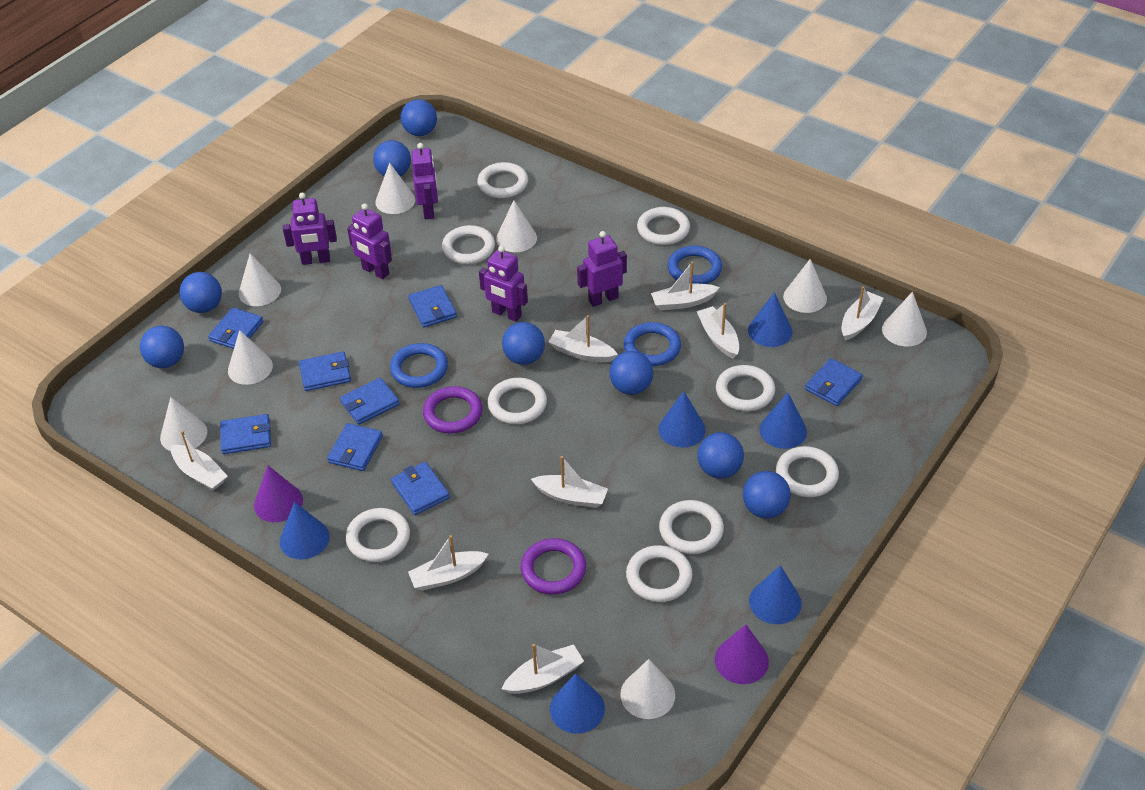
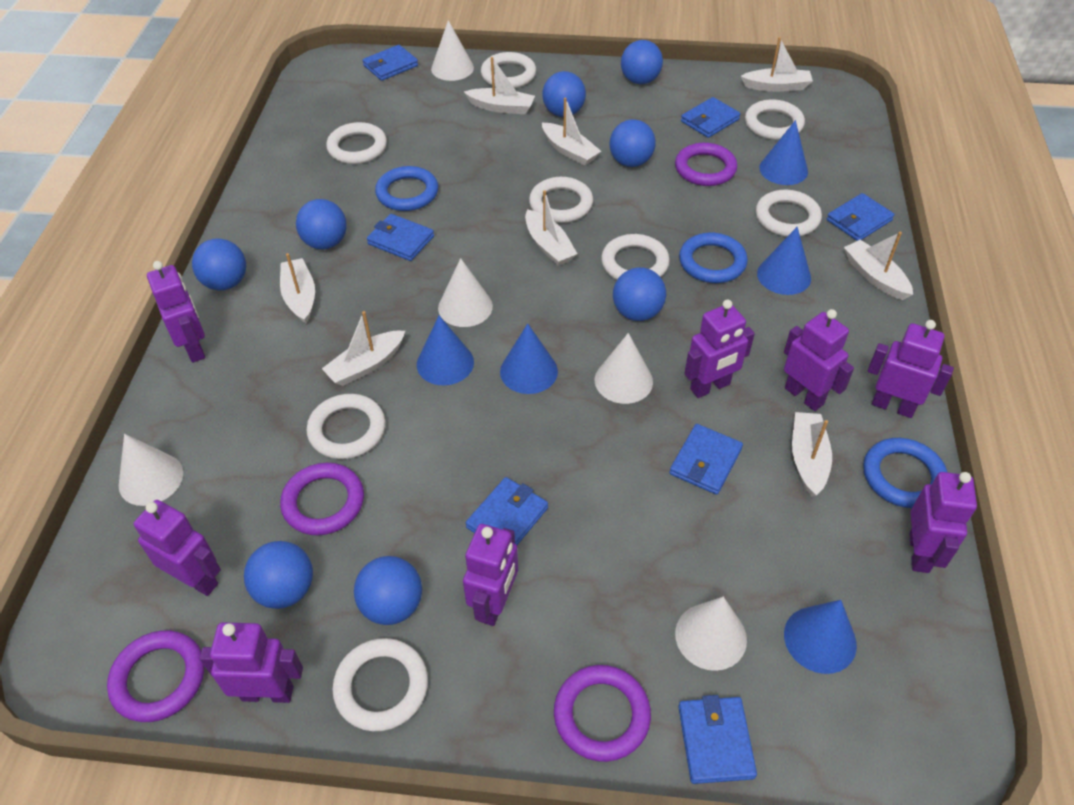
blue cone: [280,502,330,560] [550,673,605,734] [658,391,706,448] [748,292,792,347] [749,565,802,624] [759,393,807,449] = 6 -> [417,315,474,385] [500,323,558,394] [757,227,811,295] [759,120,808,185] [784,600,857,674] = 5
blue wallet: [208,307,263,349] [220,414,271,454] [299,351,351,391] [327,423,383,471] [340,378,400,425] [391,462,450,515] [409,285,457,327] [805,358,863,406] = 8 -> [362,45,418,81] [367,214,434,261] [466,477,548,545] [669,424,743,495] [678,695,757,784] [681,97,741,138] [827,193,895,241] = 7
purple cone: [254,466,303,522] [715,625,769,684] = 2 -> none = 0
purple ring: [423,386,483,434] [521,538,586,595] = 2 -> [107,630,204,722] [280,463,364,535] [554,665,651,762] [675,143,737,186] = 4
purple robot: [283,192,337,265] [347,203,392,279] [411,143,438,219] [479,246,528,322] [577,231,627,307] = 5 -> [133,500,221,596] [147,261,205,363] [200,622,303,703] [463,524,518,626] [684,300,755,398] [784,309,854,411] [868,320,954,418] [909,472,977,573] = 8
white cone: [160,397,207,451] [228,330,273,385] [238,253,281,306] [375,163,415,214] [496,200,537,252] [620,659,675,719] [783,259,827,313] [882,292,927,346] = 8 -> [119,434,183,506] [431,20,474,81] [438,258,493,327] [595,333,653,404] [675,597,747,671] = 5
white ring: [346,508,410,562] [442,225,495,264] [477,162,528,198] [488,378,547,424] [626,545,692,602] [637,207,690,245] [659,500,724,554] [716,365,775,411] [776,446,839,497] = 9 -> [307,394,386,459] [326,122,387,164] [332,638,428,731] [481,52,536,88] [529,177,593,223] [601,234,670,280] [745,99,805,140] [756,190,822,236] = 8

